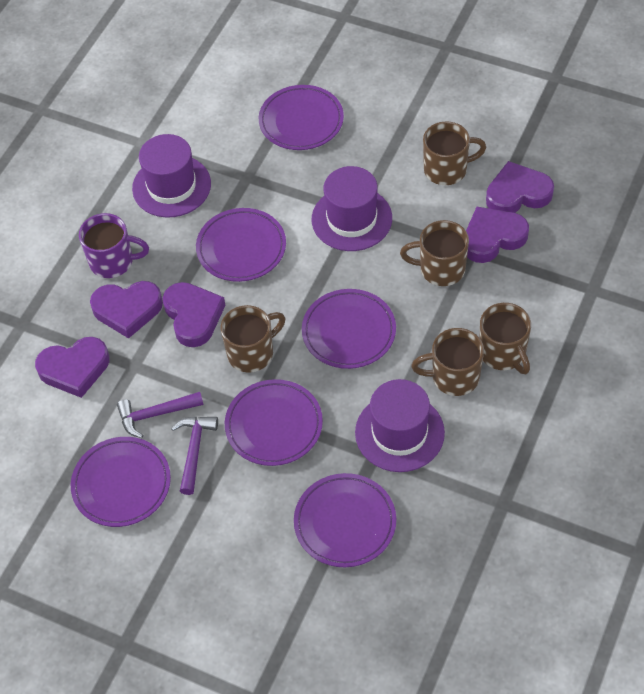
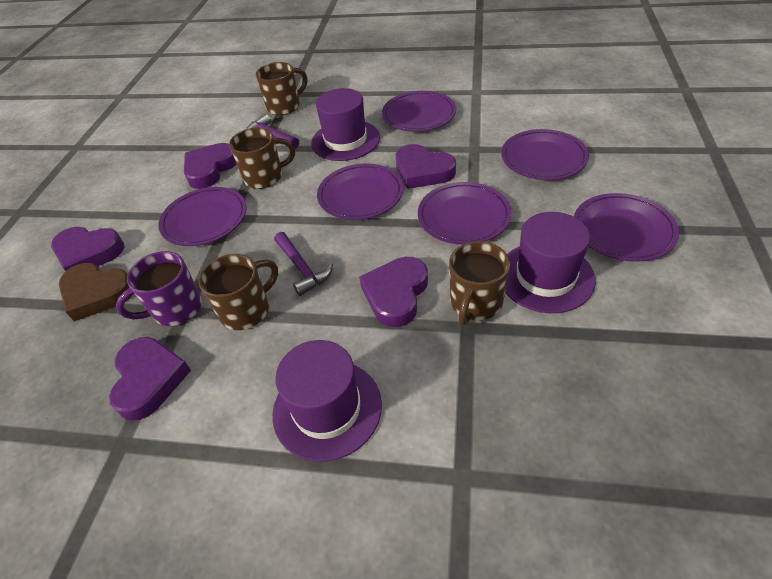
brown heart: none = 0 -> [59,263,132,321] = 1
brown mug: [221,305,285,373] [400,220,469,286] [411,328,484,396] [423,121,486,185] [480,303,531,374] = 5 -> [198,254,278,330] [229,127,295,189] [256,62,307,115] [449,241,510,325] = 4

